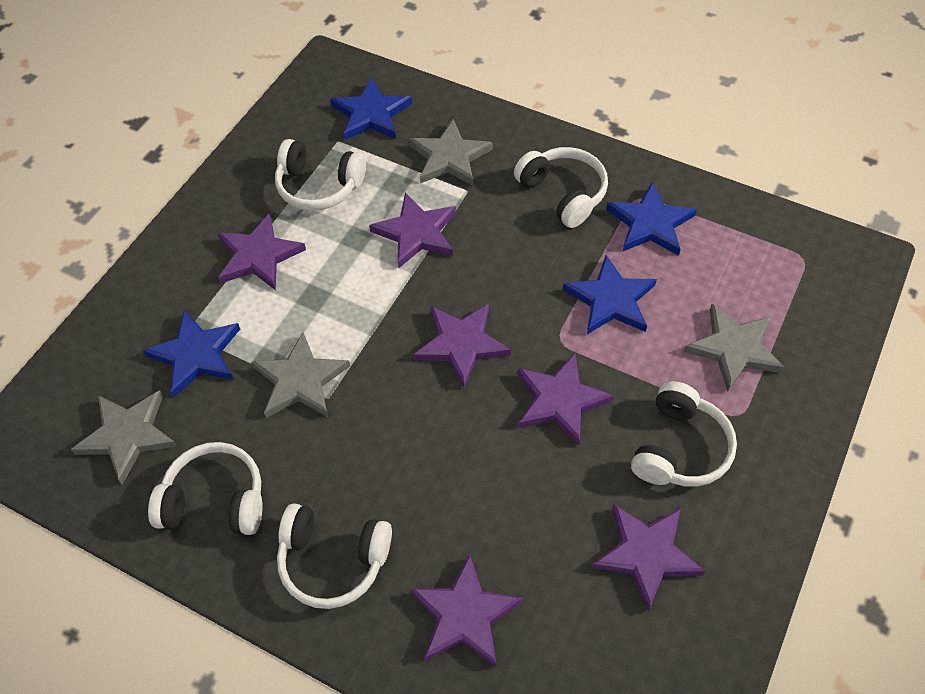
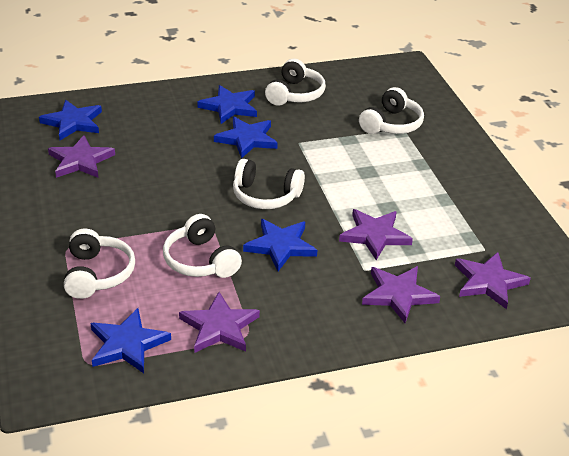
blue star: [143,309,240,397] [330,78,412,140] [563,255,657,334] [606,182,697,256] = 4 -> [39,100,102,140] [90,308,171,373] [197,85,257,124] [214,117,278,159] [243,219,317,271] = 5
grey star: [71,391,178,485] [252,332,350,418] [409,119,493,186] [683,304,785,392] = 4 -> none = 0
purple star: [218,213,306,290] [369,192,456,268] [410,554,523,667] [413,304,511,388] [517,353,614,446] [592,504,705,611] = 6 -> [48,135,115,178] [179,292,260,353] [339,209,413,260] [362,266,440,323] [455,252,531,309] = 5

